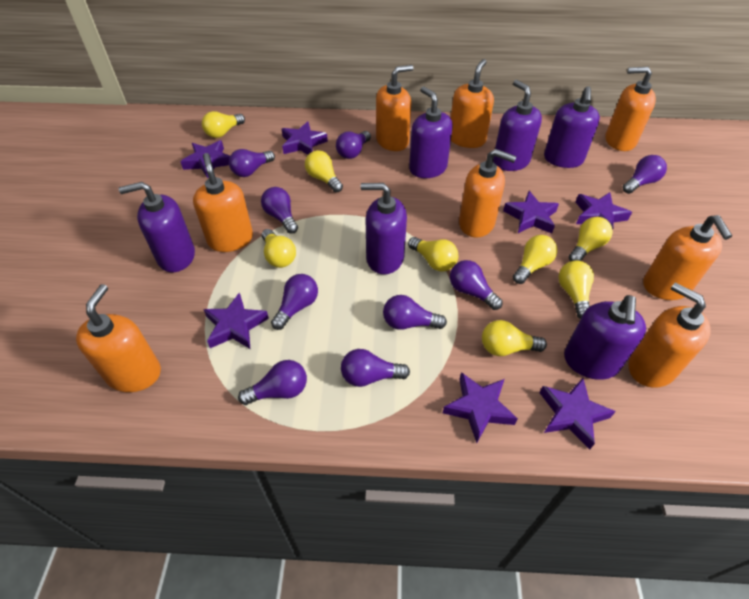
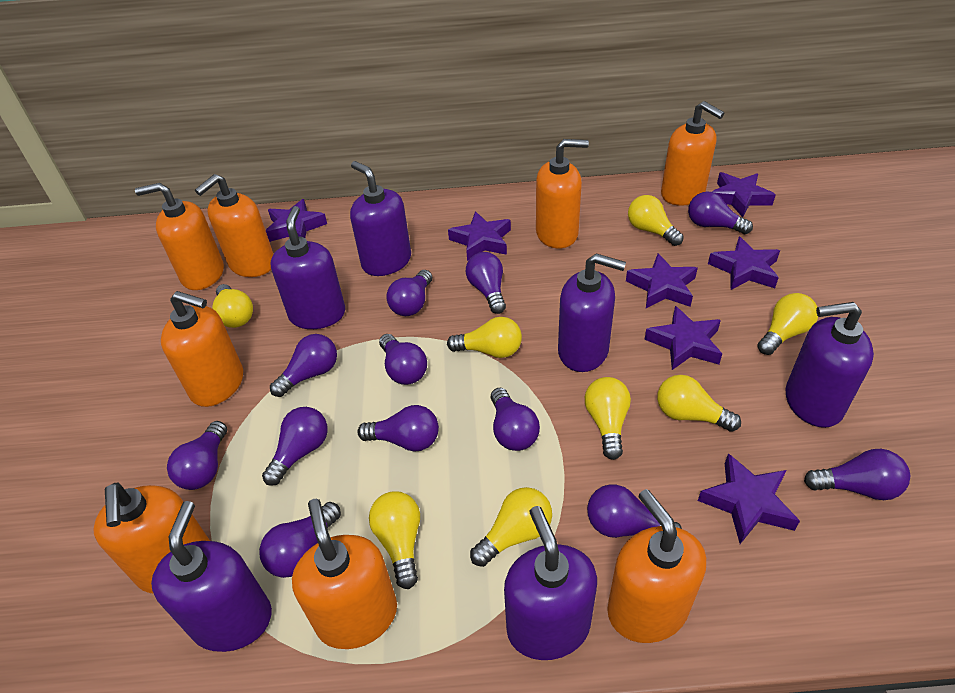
purple light bulb: [229,149,275,177] [238,360,307,405] [261,187,298,234] [271,274,318,330] [336,131,371,159] [341,349,410,387] [383,295,447,330] [450,260,503,310] [623,155,667,194] = 9 -> [167,421,227,490] [259,502,341,578] [262,407,328,486] [270,334,337,397] [357,405,439,452] [379,334,427,385] [386,270,432,316] [466,252,506,314] [491,387,540,451] [587,484,682,538] [688,192,753,234] [804,449,910,500] = 12

